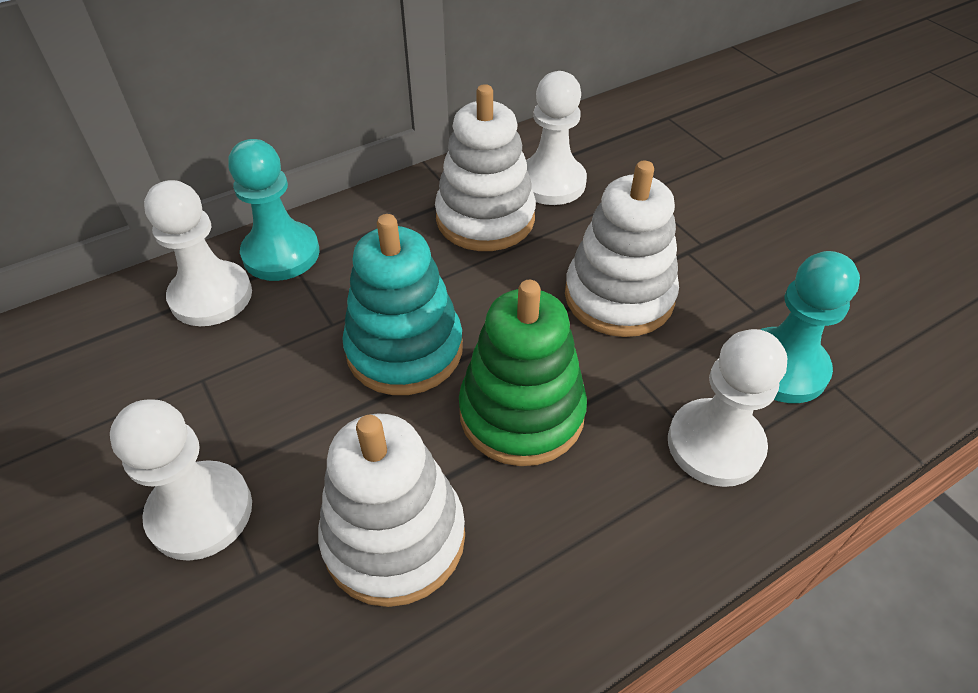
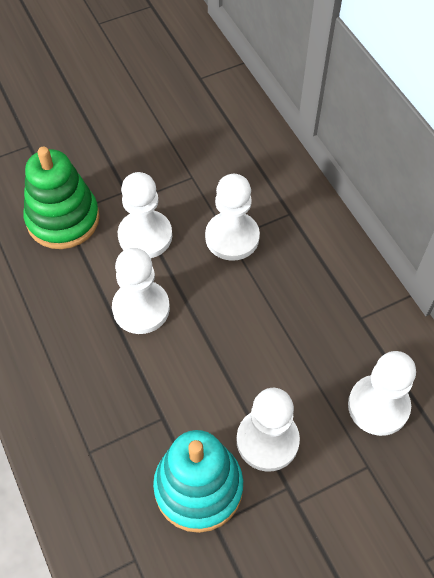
turquoise pawn: [228,139,320,281] [760,251,860,403] = 2 -> none = 0
white pawn: [110,399,252,561] [144,180,252,326] [526,71,587,205] [668,329,787,487] = 4 -> [112,248,170,334] [118,172,172,258] [205,174,260,261] [237,388,300,472] [348,351,416,436] = 5
white stacking toy: [318,413,465,607] [435,84,536,251] [565,161,679,337] = 3 -> none = 0

